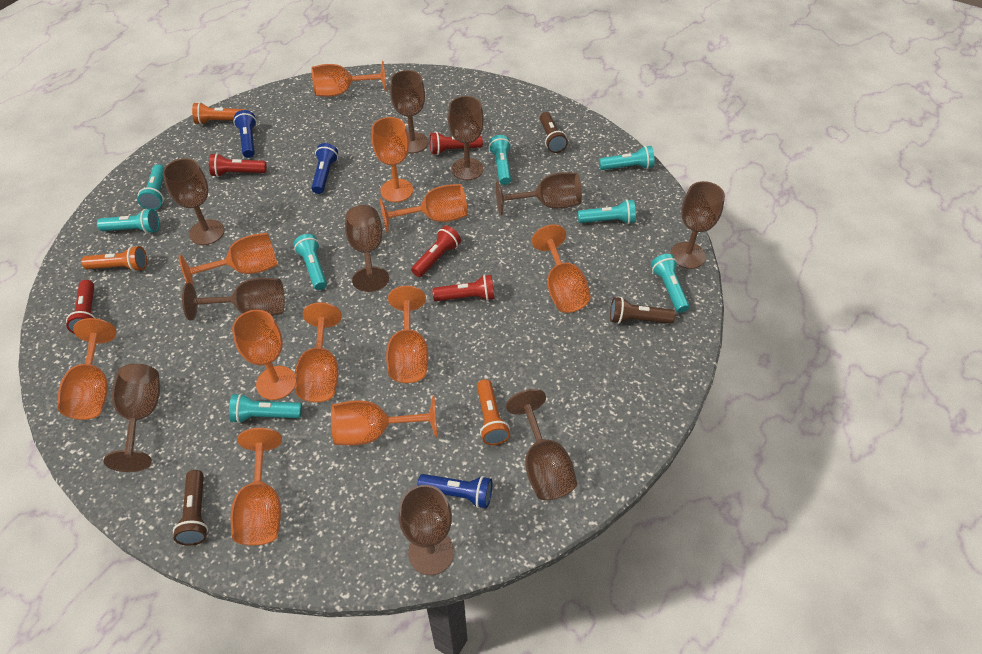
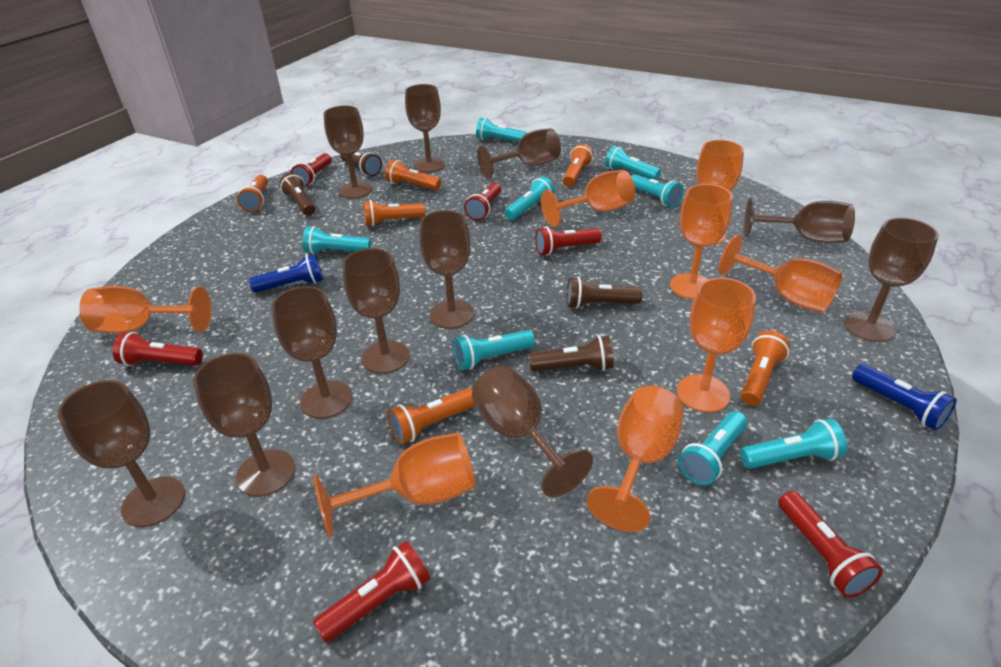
blue flashlight: [233,110,257,158] [311,143,338,194] [417,474,492,508] = 3 -> [249,254,323,293] [852,364,957,431] = 2
brown flashlight: [173,470,208,546] [540,112,568,153] [610,297,675,324] = 3 -> [279,173,315,216] [340,152,382,176] [529,335,613,371] [567,277,643,309] = 4
brown goblet: [104,364,160,472] [163,158,224,245] [182,278,285,320] [345,205,389,292] [390,70,428,153] [399,485,454,575] [448,96,484,180] [496,172,582,215] [506,389,577,500] [670,181,725,269] = 10 -> [57,380,185,527] [193,353,295,497] [271,286,352,419] [324,105,372,199] [342,248,410,374] [405,84,445,173] [419,210,474,329] [472,365,593,497] [477,128,561,179] [744,198,855,243] [844,218,938,342] = 11
orange flashlight: [81,246,147,272] [192,102,245,125] [477,379,510,445] = 3 -> [237,175,268,212] [363,200,425,227] [385,160,441,190] [388,388,476,444] [563,144,593,187] [741,330,790,406] = 6
orange goblet: [57,318,116,420] [179,233,278,285] [230,428,282,545] [232,310,295,400] [294,302,342,402] [311,61,387,97] [331,396,437,446] [372,117,413,202] [379,184,468,233] [386,286,428,383] [532,224,591,313] = 11 -> [79,286,211,333] [313,433,475,537] [541,170,635,227] [587,386,684,532] [670,184,733,299] [677,278,756,412] [696,140,744,245] [718,235,842,313] = 8
red flashlight: [66,280,95,334] [209,153,267,177] [411,226,461,277] [430,132,483,155] [432,274,495,301] = 5 -> [113,332,203,366] [291,153,332,187] [313,541,430,643] [464,182,501,221] [535,227,602,255] [778,491,883,598] = 6

